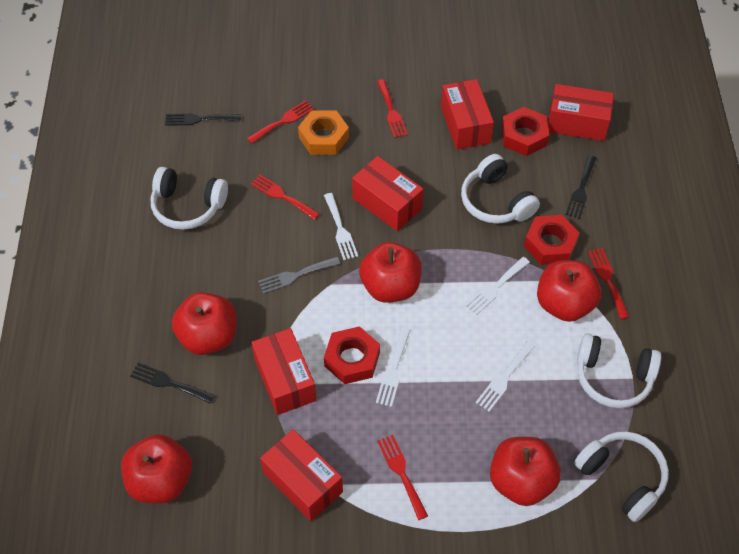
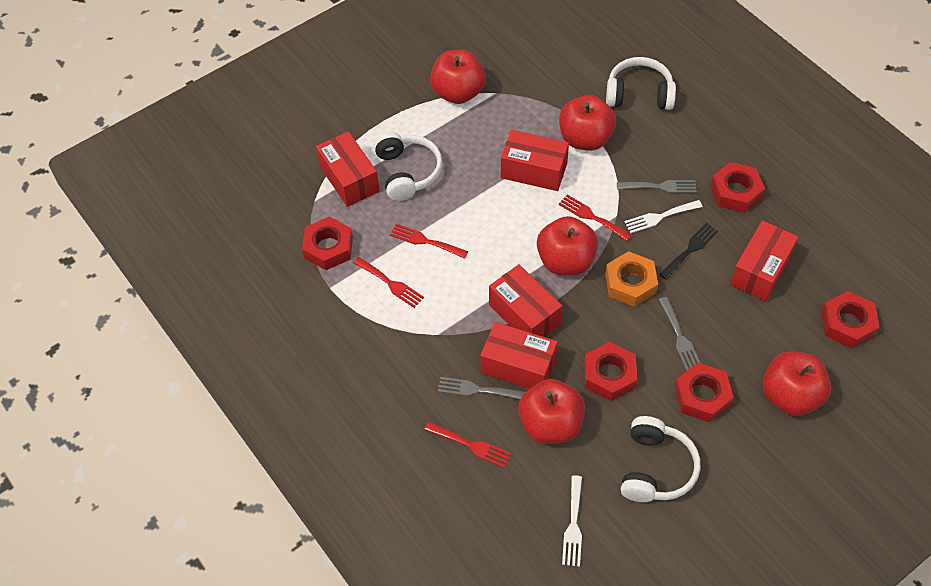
black fork: [130,363,215,404] [165,113,241,126] [566,155,596,219] = 3 -> [659,223,718,280] = 1
grey fork: [258,257,340,294] = 1 -> [438,377,526,399] [617,180,697,193] [659,297,700,371] = 3
red fork: [247,100,314,144] [250,174,320,220] [377,79,408,138] [377,435,428,520] [588,248,629,319] = 5 -> [353,257,424,308] [390,224,468,259] [424,422,511,468] [559,194,632,241] = 4
red nut: [324,326,380,384] [501,107,549,156] [524,215,580,265] = 3 -> [302,217,353,270] [584,342,637,401] [674,363,734,423] [710,162,765,213] [821,291,879,348] = 5
white fork: [324,193,358,260] [376,327,410,407] [465,257,530,315] [476,341,535,412] = 4 -> [562,475,582,566] [624,200,703,233] = 2
white headphones: [151,167,228,230] [461,154,540,224] [574,431,669,522] [577,333,661,408] = 4 -> [374,132,443,201] [606,57,676,110] [621,416,700,502] = 3

